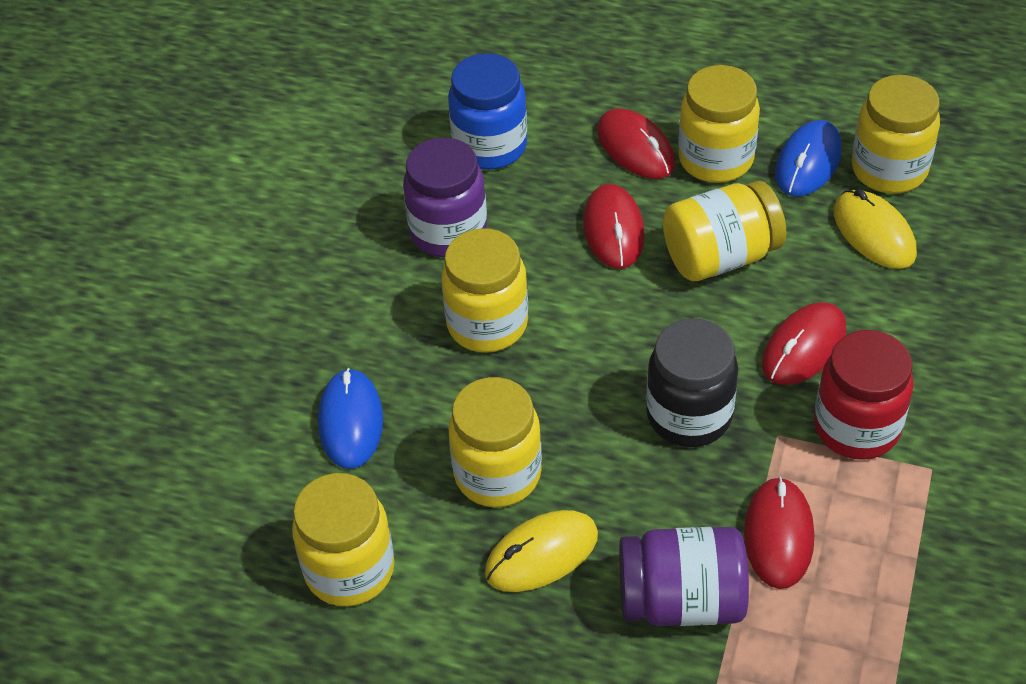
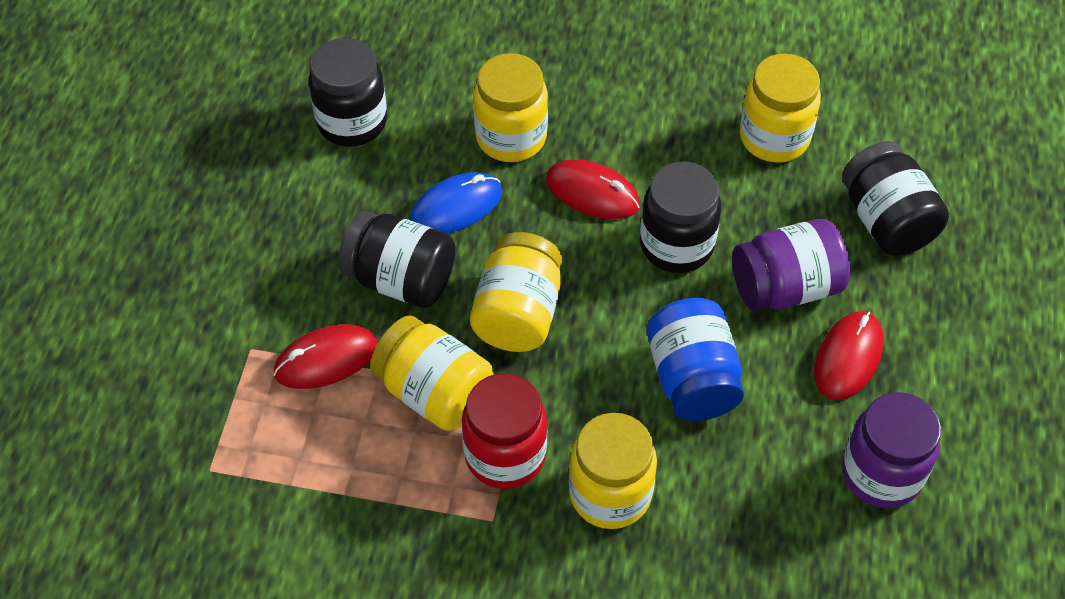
black jar: [646,318,738,447] = 1 -> [309,38,387,147] [338,211,456,308] [640,161,721,273] [842,141,949,256] = 4
blue mouse: [318,368,383,469] [775,120,842,197] = 2 -> [410,172,502,234] = 1
red mouse: [583,184,645,269] [597,109,675,179] [744,476,814,589] [762,302,846,385] = 4 -> [273,324,378,389] [546,159,640,219] [814,311,884,400] = 3
yellow jar: [292,473,394,606] [441,228,528,353] [448,377,542,507] [663,181,786,281] [678,65,760,183] [852,75,940,194] = 6 -> [370,315,494,431] [470,232,562,352] [473,53,548,162] [569,413,657,529] [740,54,821,163] = 5
yellow mouse: [485,510,598,592] [834,189,917,269] = 2 -> none = 0

